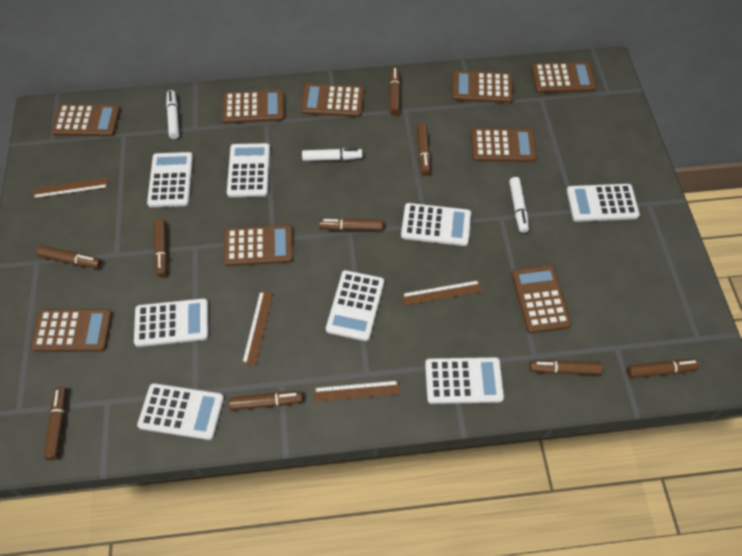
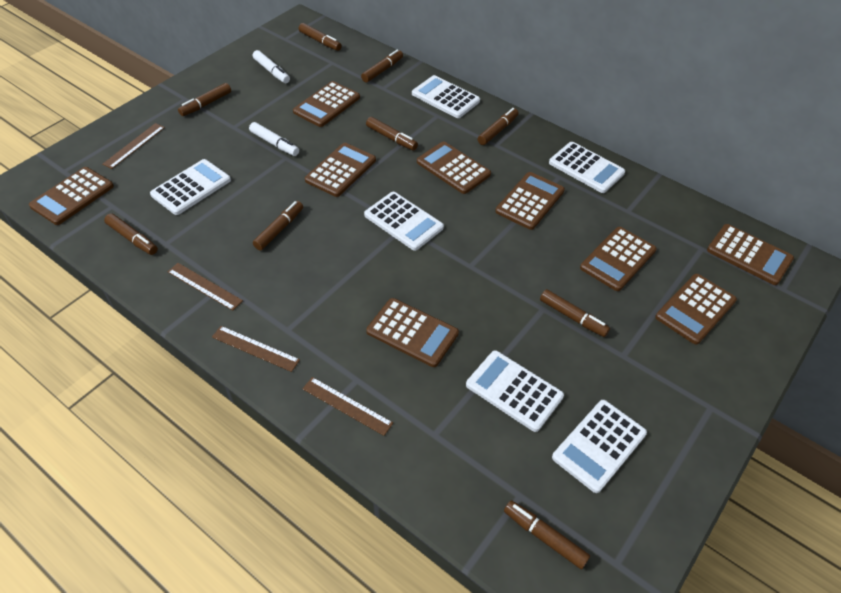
white calculator: [134,298,209,347] [137,383,224,440] [147,152,193,207] [227,143,270,197] [326,270,384,341] [401,203,471,246] [425,357,504,404] [567,184,640,222] = 8 -> [150,159,231,215] [364,192,444,251] [412,75,480,118] [466,350,564,432] [549,142,625,193] [552,400,647,493] = 6
white marker: [166,90,180,139] [302,148,363,161] [509,177,529,233] = 3 -> [249,122,299,156] [253,50,290,83] = 2

